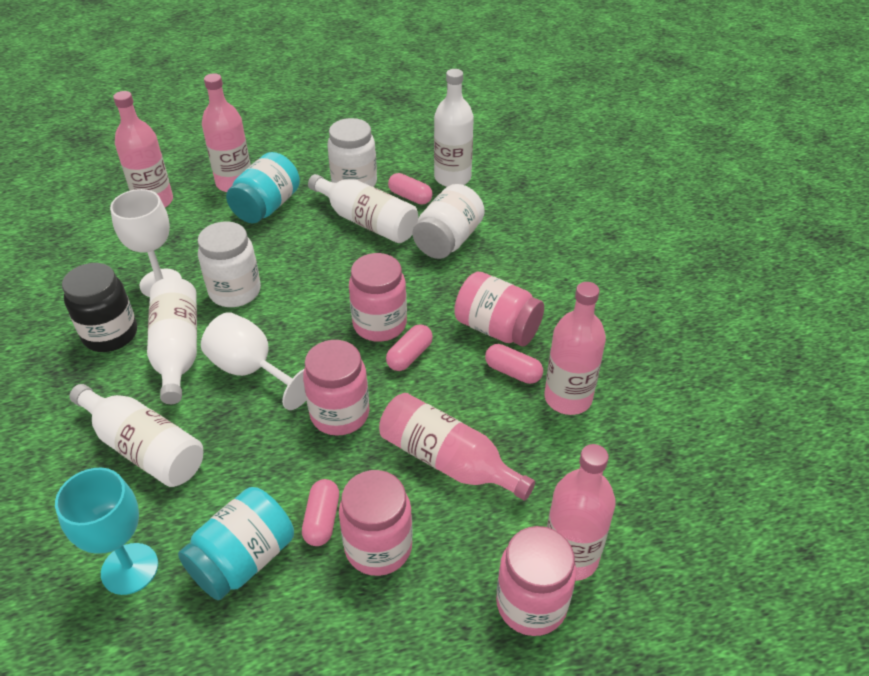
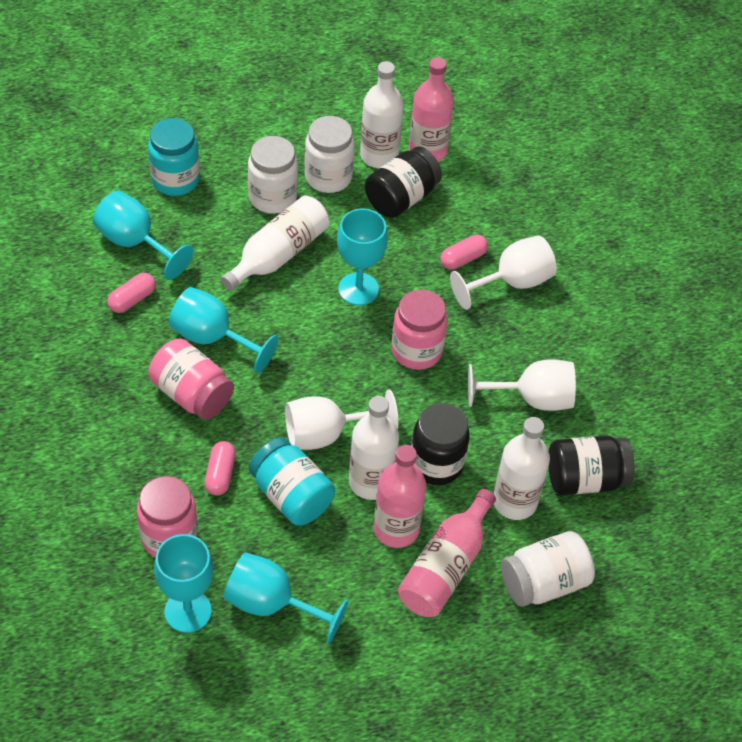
black jar: [62,263,137,352] = 1 -> [365,147,442,218] [411,403,470,485] [548,436,635,495] = 3
pink bottle: [113,91,173,208] [202,73,250,192] [379,393,535,500] [544,282,606,415] [547,444,616,581] = 5 -> [374,445,426,548] [398,489,496,617] [409,57,454,162] = 3
pink capsule: [302,479,339,546] [386,324,433,371] [388,173,433,205] [485,344,543,384] = 4 -> [107,273,156,313] [204,441,236,496] [440,235,488,270] = 3
pink jar: [303,340,369,436] [339,470,413,576] [349,253,407,342] [454,272,544,346] [496,526,577,636] = 5 -> [137,476,198,558] [148,338,234,420] [391,289,448,370] = 3
turquoise goblet: [55,468,158,595] = 1 -> [93,191,193,280] [154,534,214,633] [169,287,278,373] [224,552,348,644] [337,208,388,305] = 5
white goblet: [110,189,182,297] [201,312,306,410] = 2 -> [285,390,398,450] [450,236,557,310] [468,359,576,411] = 3

